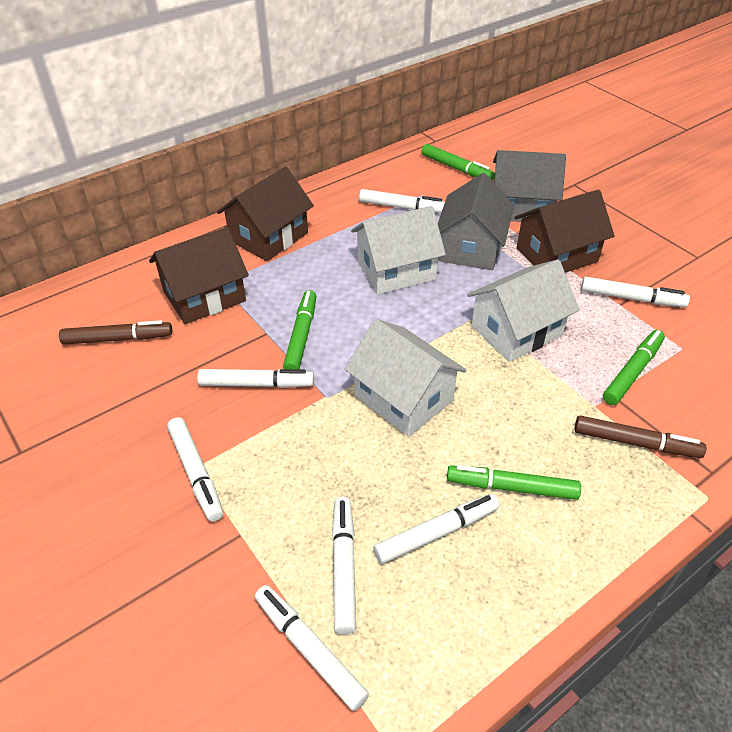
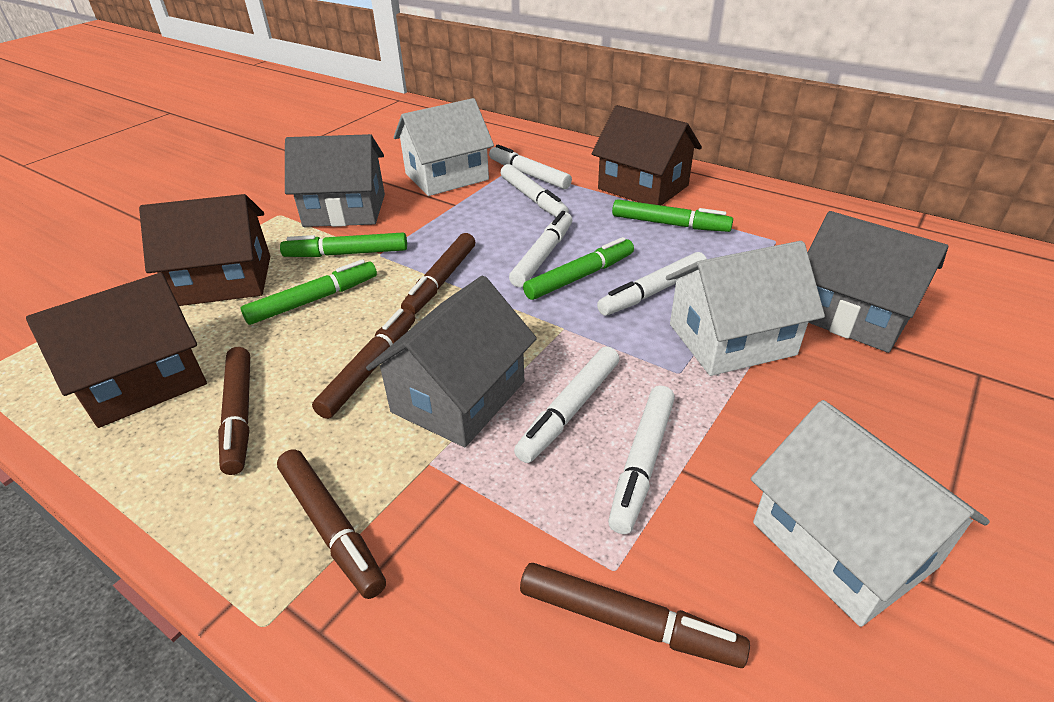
brown marker: [59,320,172,345] [575,416,706,458] = 2 -> [218,347,250,475] [277,449,386,599] [312,309,415,419] [401,233,475,315] [520,563,750,668] = 5
grey house: [438,173,514,270] [493,150,566,222] = 2 -> [285,134,385,227] [366,276,537,447] [808,211,948,353] = 3
white marker: [167,417,223,521] [197,369,314,388] [255,585,369,711] [332,497,356,635] [359,189,445,213] [373,494,500,564] [581,277,690,307] = 7 -> [489,145,572,189] [501,164,569,217] [509,211,572,287] [514,346,619,463] [597,252,707,316] [608,385,675,534] = 6

